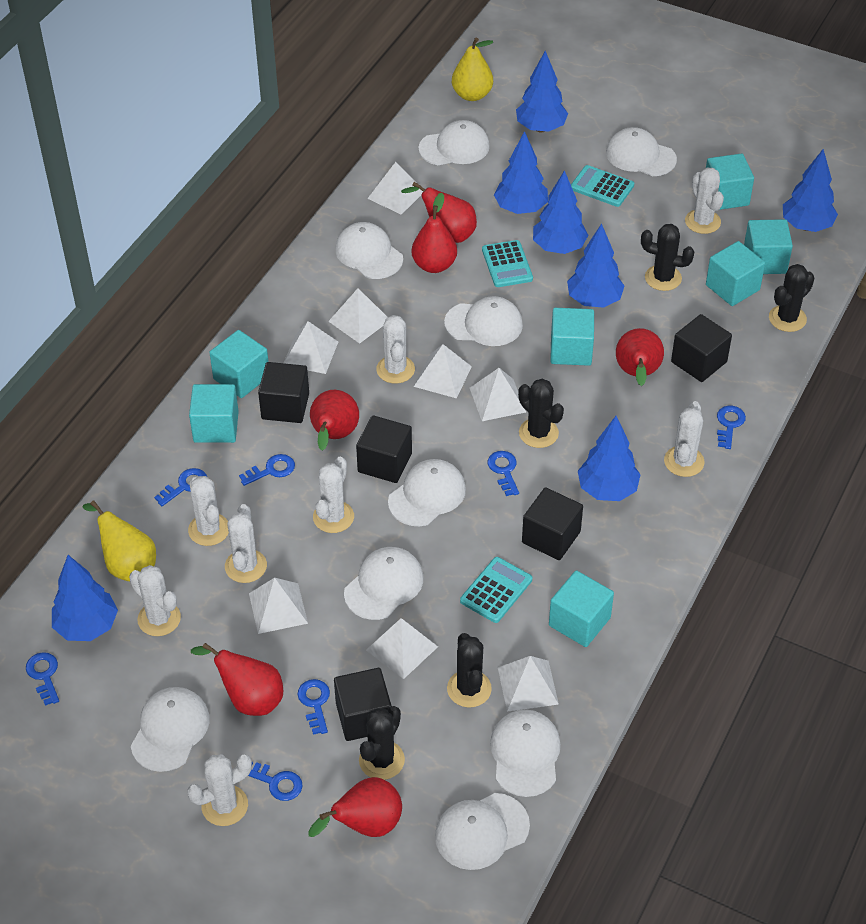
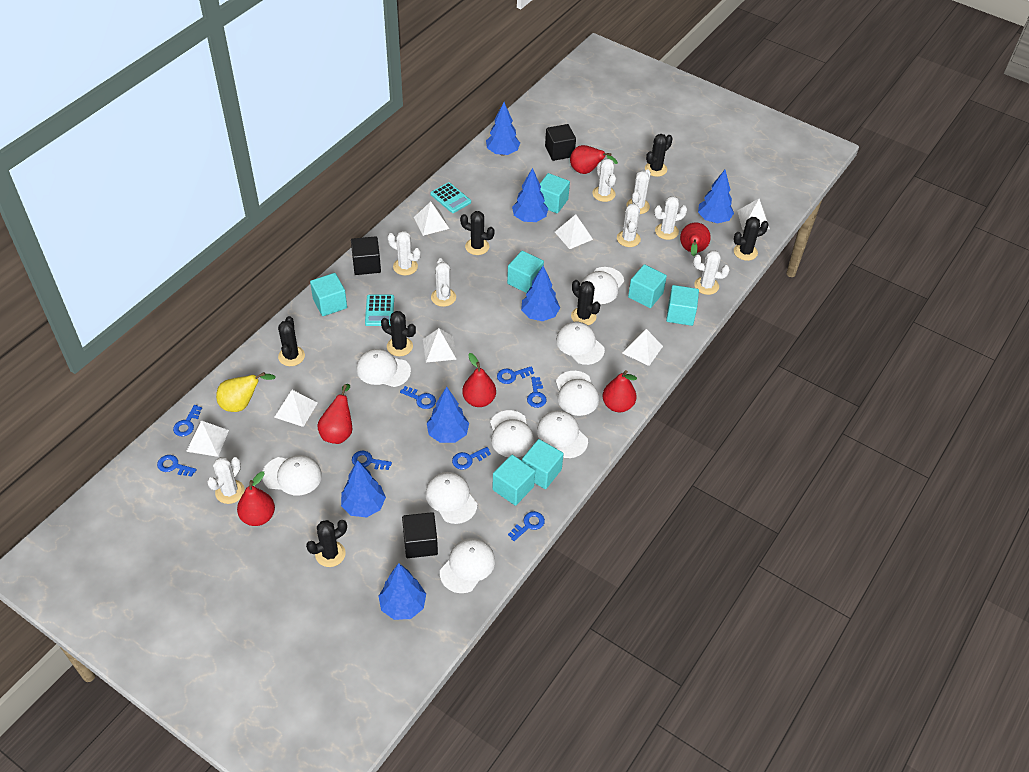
black cactus: [359,706,405,780] [447,633,492,708] [518,379,564,448] [641,224,694,291] [769,264,814,332] = 5 -> [278,316,305,366] [306,520,347,567] [381,311,416,356] [460,211,495,255] [571,280,600,325] [645,134,673,177] [734,217,769,261] = 7
black cube: [258,362,309,423] [334,668,392,741] [356,415,412,483] [522,487,583,560] [671,314,732,382] = 5 -> [351,236,381,275] [402,512,438,558] [545,124,576,161] = 3
blue key: [26,652,59,706] [154,468,207,506] [239,454,295,486] [248,762,303,801] [297,679,330,735] [488,451,519,496] [717,406,746,449] = 7 -> [157,455,197,477] [173,405,202,436] [352,451,392,470] [400,386,436,409] [452,447,491,470] [497,366,534,384] [508,511,545,541] [527,377,547,408] = 8
turquoise calculator: [460,557,532,623] [482,240,533,287] [571,165,634,207] = 3 -> [365,295,394,326] [430,182,471,213] = 2
white pyramid: [249,578,308,634] [284,321,338,374] [328,288,387,344] [366,618,438,679] [367,162,423,215] [414,344,472,398] [470,368,526,421] [498,656,559,712] = 8 -> [186,420,229,457] [274,390,318,427] [414,201,450,236] [423,328,457,362] [555,214,593,249] [622,329,663,366] [737,199,770,230] = 7
yellow pear: [82,500,156,581] [452,38,493,101] = 2 -> [216,372,275,412] = 1

